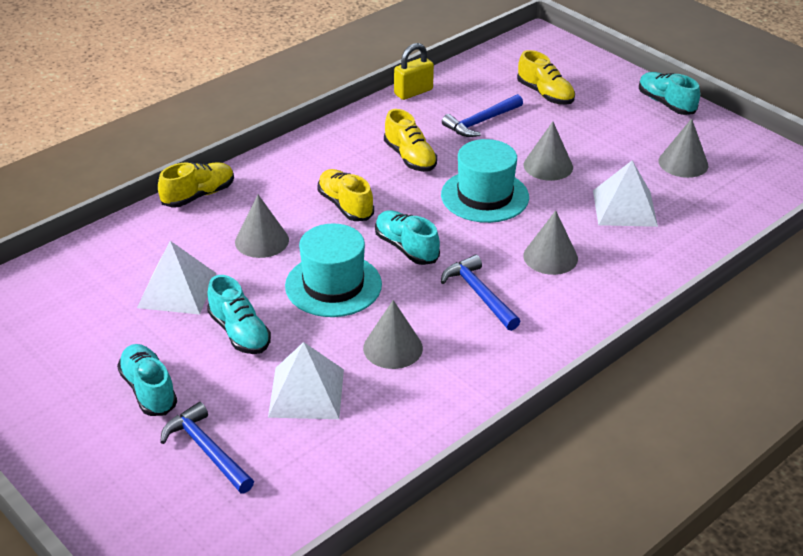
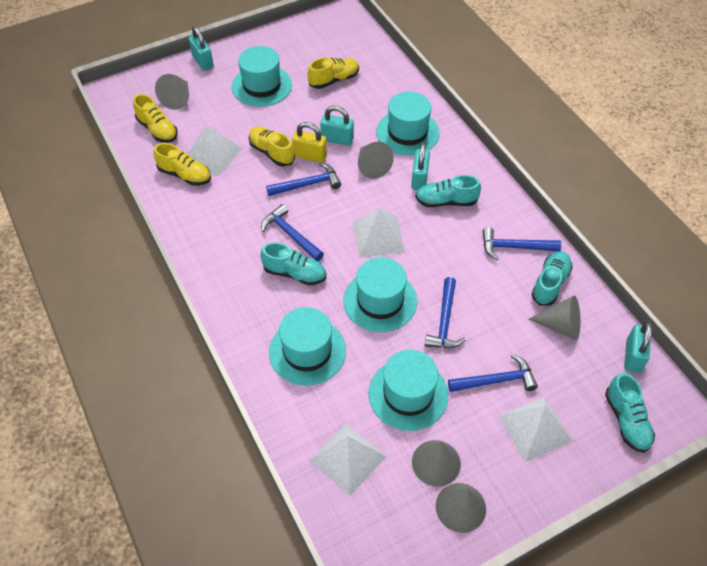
blue hammer: [160,402,254,493] [441,255,520,331] [442,94,523,137] = 3 -> [261,204,324,261] [266,163,341,196] [425,277,466,348] [448,354,538,392] [482,227,561,260] = 5
turquoise hat: [285,223,382,317] [441,139,529,223] = 2 -> [232,46,292,107] [269,307,346,386] [343,257,417,332] [369,350,448,431] [376,92,440,155] = 5
turquoise padlock: none = 0 -> [189,26,214,71] [320,106,354,146] [411,143,430,190] [624,322,652,373] = 4
white pyramid: [137,241,217,314] [268,342,344,419] [593,160,658,227] = 3 -> [188,124,242,176] [309,423,387,496] [352,207,405,258] [499,397,573,462] = 4

